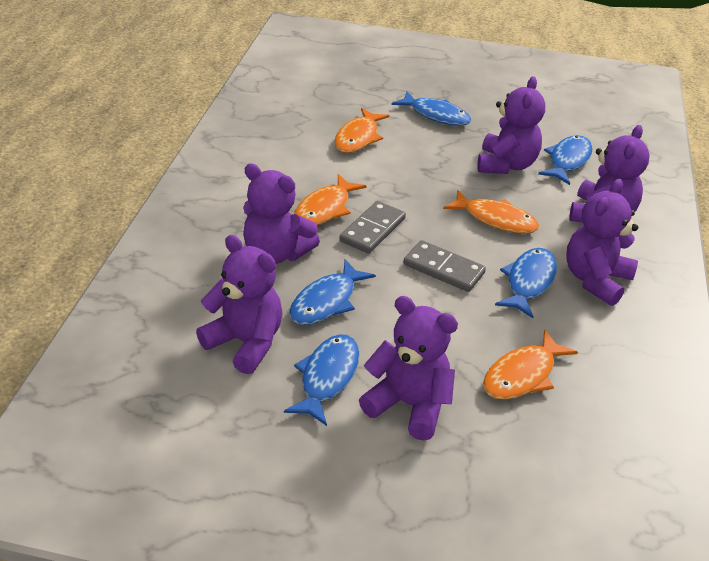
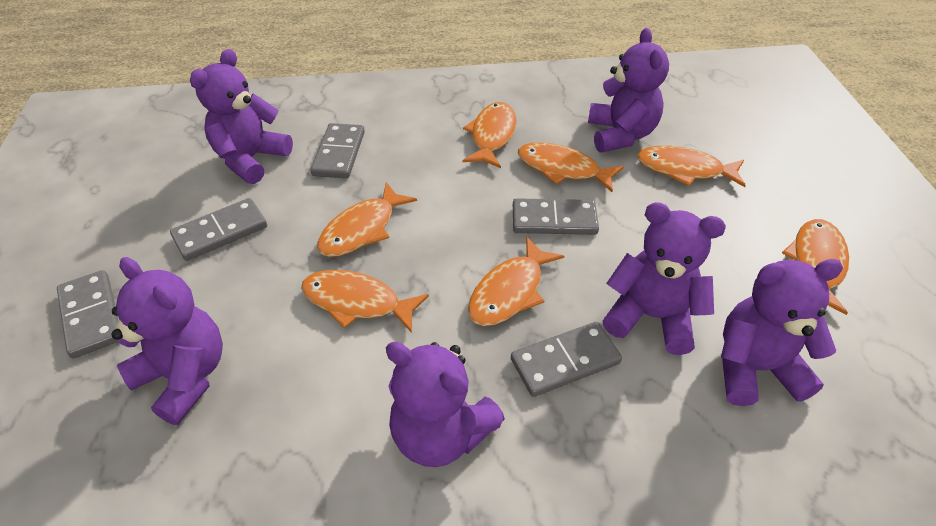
blue fish: [284,334,360,426] [289,259,376,325] [392,91,472,126] [495,248,557,318] [538,135,592,185] = 5 -> none = 0
grey domino: [340,201,406,254] [403,240,486,292] = 2 -> [57,270,118,358] [170,198,267,261] [311,123,365,178] [511,322,622,397] [513,198,599,235] = 5
orange fish: [294,174,367,225] [334,108,390,153] [443,190,539,234] [483,330,578,400] = 4 -> [301,270,429,333] [317,182,417,257] [463,102,517,168] [468,236,564,326] [518,142,624,192] [637,146,746,187] [782,219,849,315] = 7

